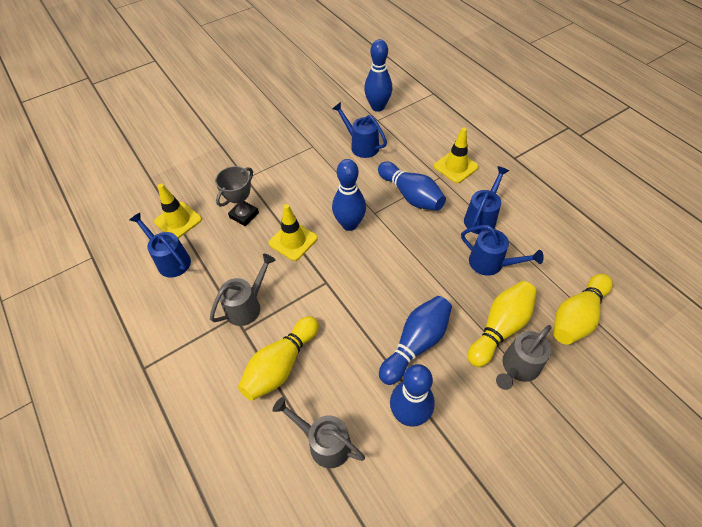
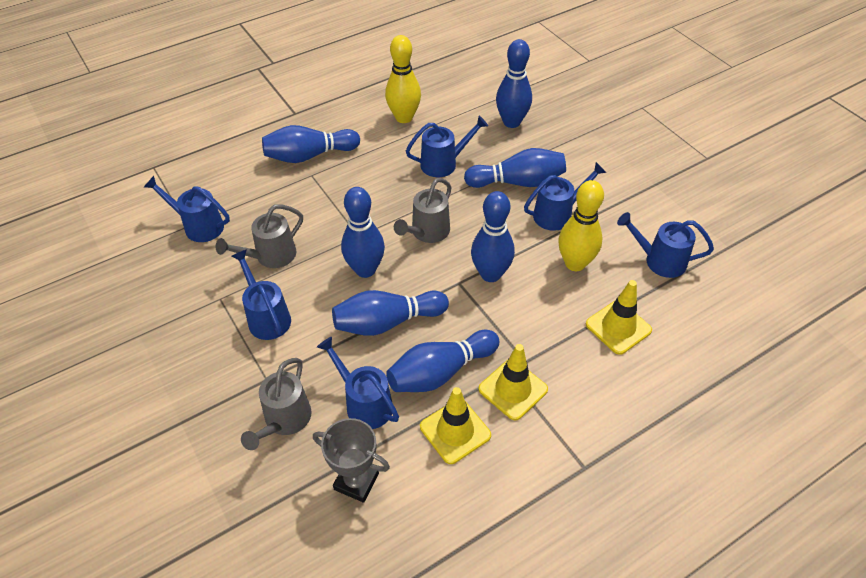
blue bowling pin: [332,159,366,231] [364,39,392,112] [378,162,446,211] [379,296,452,385] [390,364,435,427] = 5 -> [262,125,360,163] [332,290,449,336] [341,187,385,278] [386,330,499,392] [464,148,566,188] [471,191,515,282] [496,39,532,128] = 7
blue watering can: [130,213,191,278] [332,102,387,158] [461,225,544,276] [464,166,509,234] = 4 -> [144,176,230,242] [232,250,291,340] [317,337,399,429] [406,116,488,177] [524,162,606,231] [617,212,714,278] = 6
yellow bowling pin: [238,316,319,401] [467,281,537,367] [553,274,613,345] = 3 -> [385,35,421,123] [558,180,604,271] = 2

